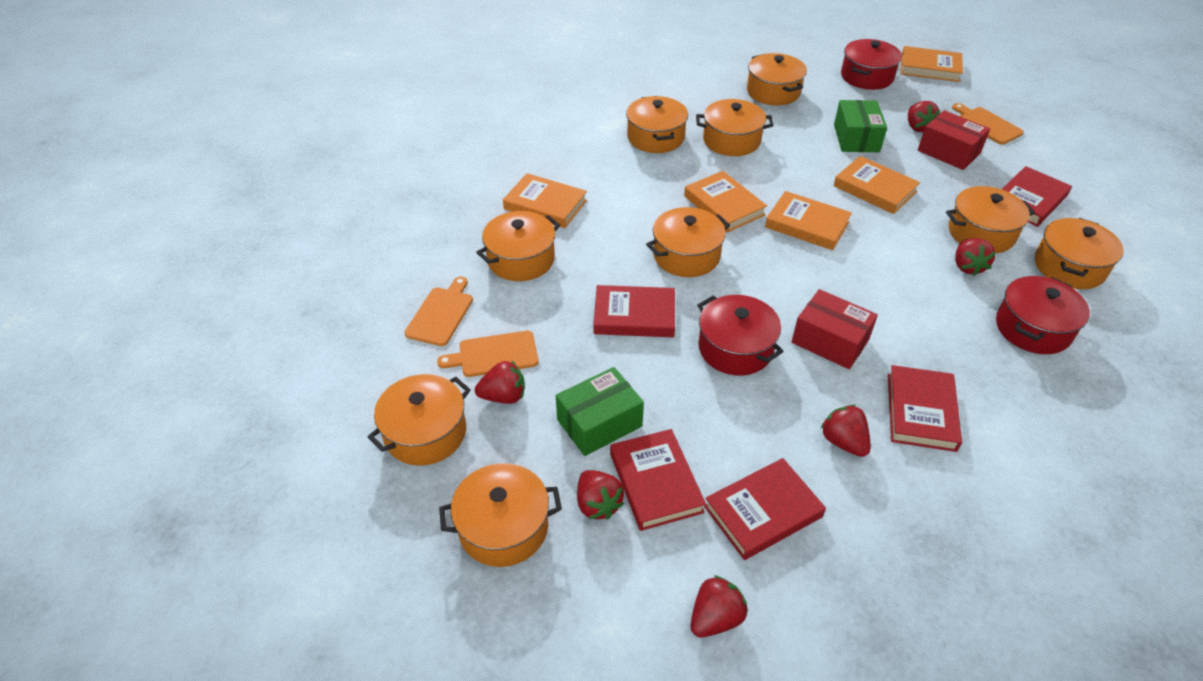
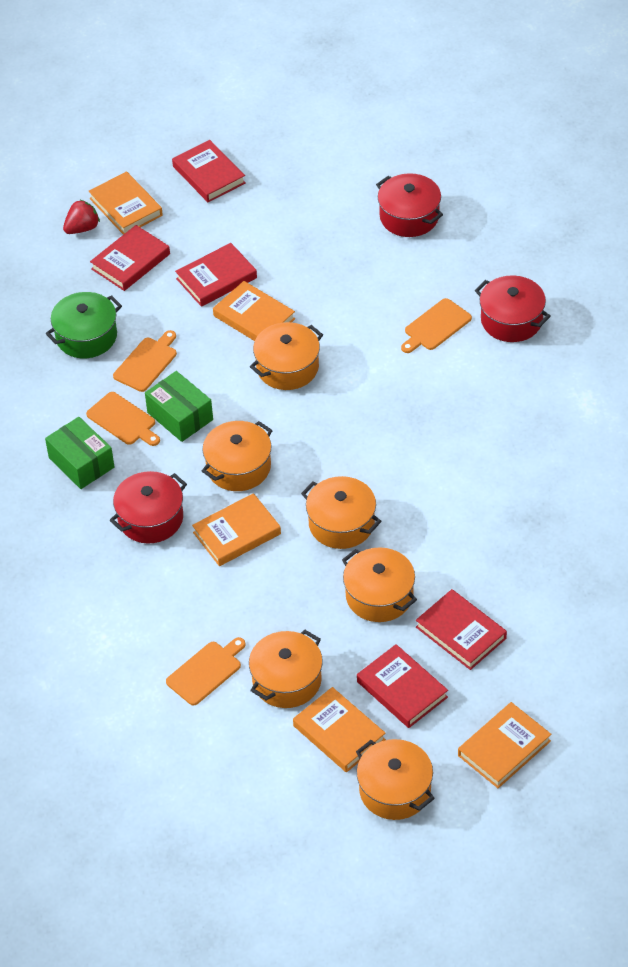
green pot: none = 0 -> [45,292,122,358] = 1
orange cutting board: [404,276,473,346] [437,331,539,377] [952,103,1024,144] = 3 -> [86,392,160,446] [113,330,177,392] [166,637,246,706] [401,298,472,353] = 4
orange pot: [368,374,471,466] [439,463,562,567] [476,211,560,281] [626,96,688,153] [646,207,730,277] [696,99,774,156] [747,53,807,105] [946,186,1035,253] [1035,218,1124,289] = 9 -> [202,421,273,491] [249,630,323,708] [250,322,323,390] [301,476,381,549] [342,547,417,622] [356,739,435,820] = 6
red box: [792,289,878,369] [918,110,990,170] = 2 -> none = 0
red strawberry: [475,360,525,404] [577,470,624,519] [691,575,748,637] [821,405,870,457] [908,101,940,132] [955,238,996,276] = 6 -> [63,200,100,234] = 1

